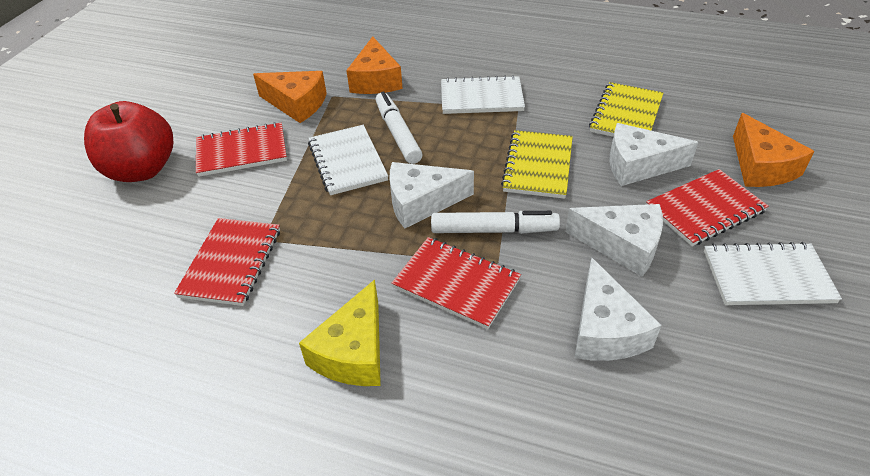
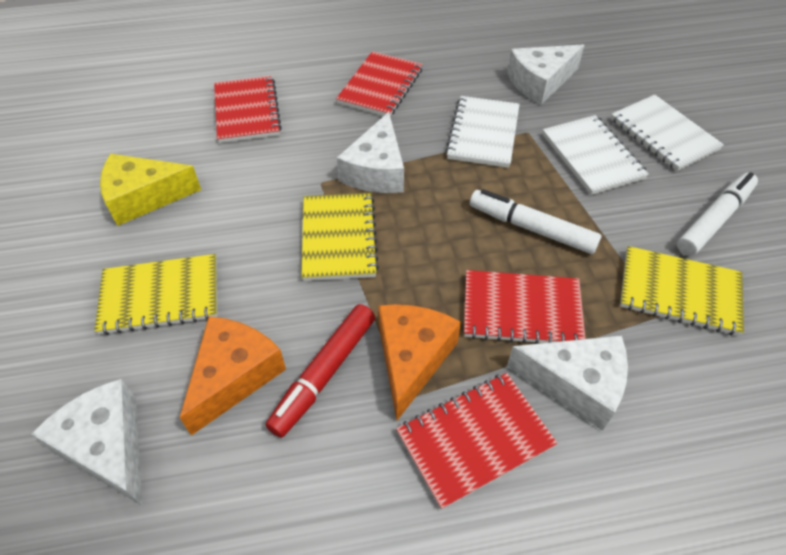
orange cheese: [253,71,327,123] [346,36,403,94] [733,113,814,187] = 3 -> [180,316,286,435] [378,304,461,420] = 2
red apple: [84,101,173,182] = 1 -> none = 0
red marker: none = 0 -> [265,304,375,438] = 1
yellow notebook: [501,130,573,199] [589,82,663,137] = 2 -> [94,254,217,335] [301,193,379,281] [620,246,744,336] = 3

